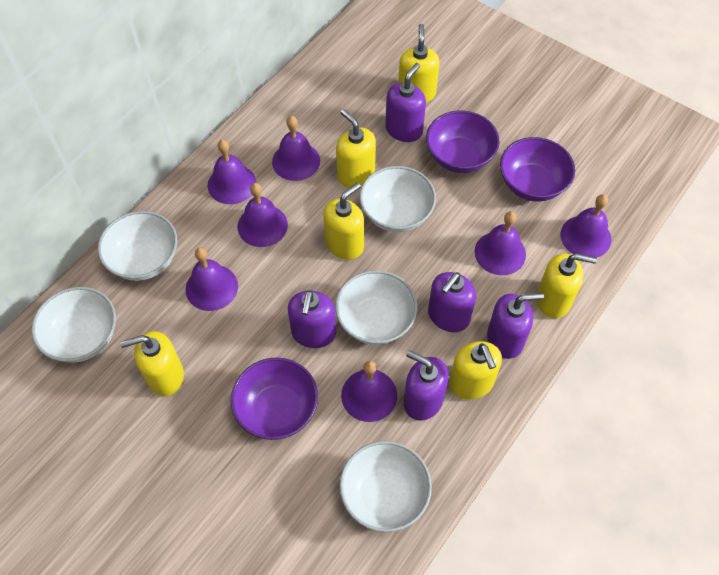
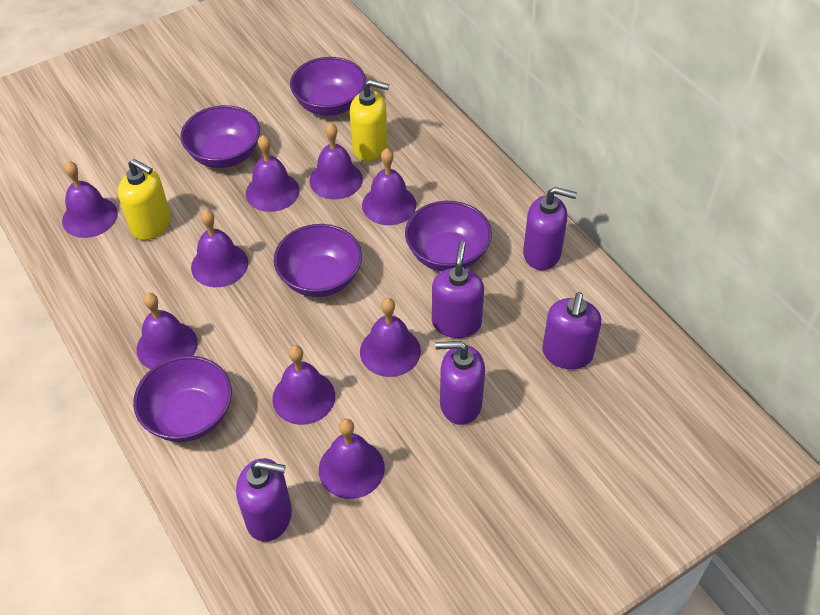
purple bell: [186,247,238,311] [208,140,257,204] [238,183,288,247] [272,116,320,181] [341,361,397,422] [475,211,526,275] [560,194,611,258] = 7 -> [62,161,118,238] [137,293,198,369] [191,210,248,287] [246,135,300,212] [272,345,335,425] [309,123,363,199] [319,419,385,499] [360,298,421,377] [362,148,416,225] = 9
purple bowl: [231,357,318,440] [426,111,500,173] [500,137,575,202] = 3 -> [133,356,232,442] [180,105,260,168] [274,224,362,297] [290,57,366,116] [405,201,492,272] = 5
white bowl: [31,287,116,363] [98,211,177,281] [335,270,417,345] [340,441,432,532] [359,166,436,232] = 5 -> none = 0
yellow soap dispenser: [120,331,184,396] [323,182,364,260] [336,109,376,188] [398,24,440,103] [449,341,502,399] [537,254,597,318] = 6 -> [118,159,171,240] [350,79,389,161] = 2

